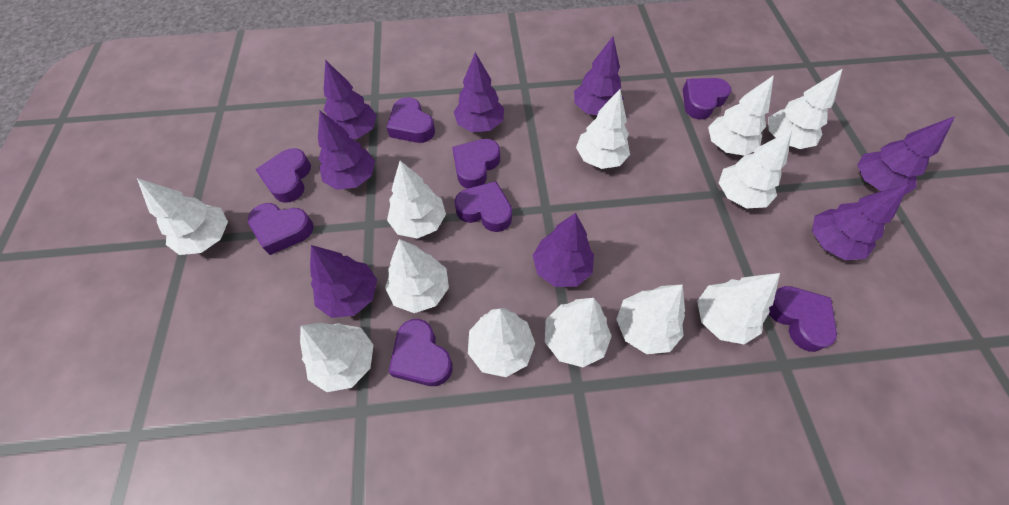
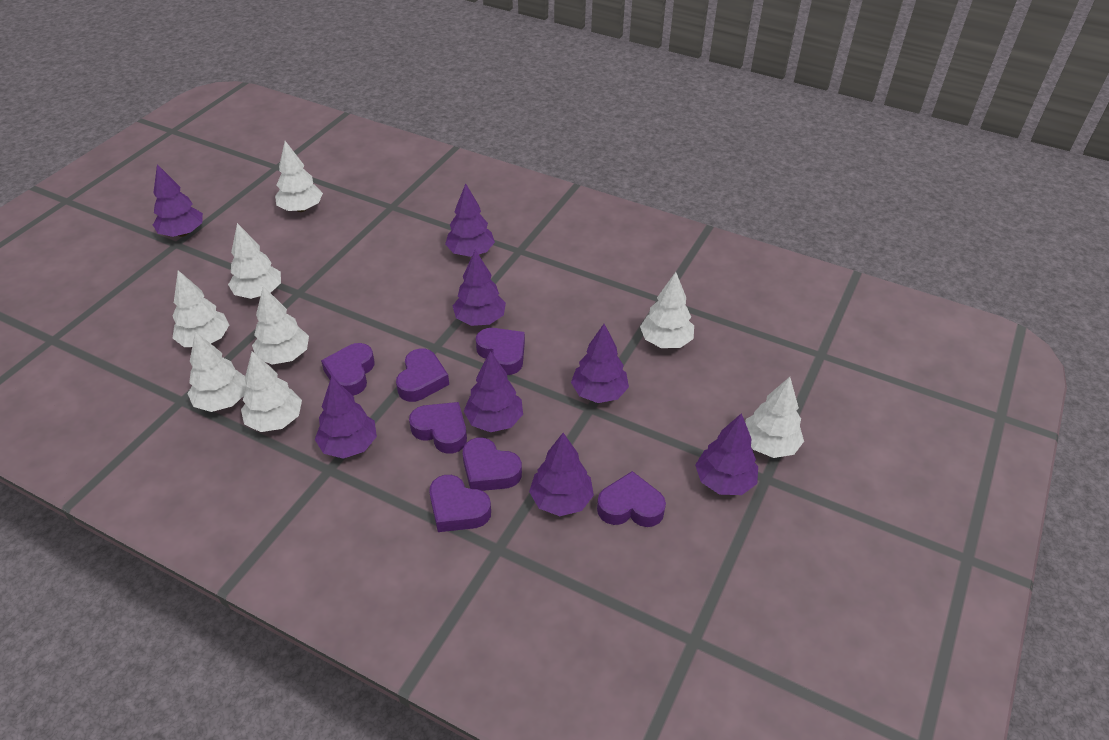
purple heart: [248,203,314,255] [255,148,311,203] [387,97,435,143] [388,319,453,386] [452,139,500,188] [454,181,512,232] [683,78,731,120] [769,286,837,352] = 8 -> [321,343,375,396] [396,349,449,402] [409,402,467,454] [429,475,491,532] [463,438,522,491] [476,328,525,375] [597,471,666,527] = 7
white tree: [137,178,228,255] [300,323,373,392] [385,239,449,313] [387,161,446,239] [468,308,535,377] [545,298,612,367] [576,89,630,169] [616,284,685,354] [697,273,780,344] [708,75,774,156] [719,130,792,208] [768,68,843,149] = 12 -> [173,270,229,347] [187,331,246,412] [228,223,281,299] [241,351,302,432] [252,286,309,365] [275,141,323,212] [640,272,694,348] [745,377,804,458] = 8

